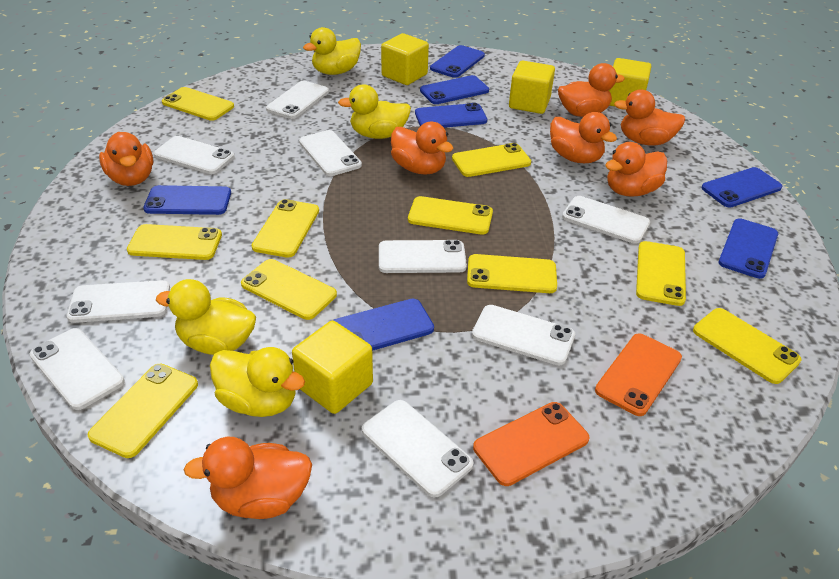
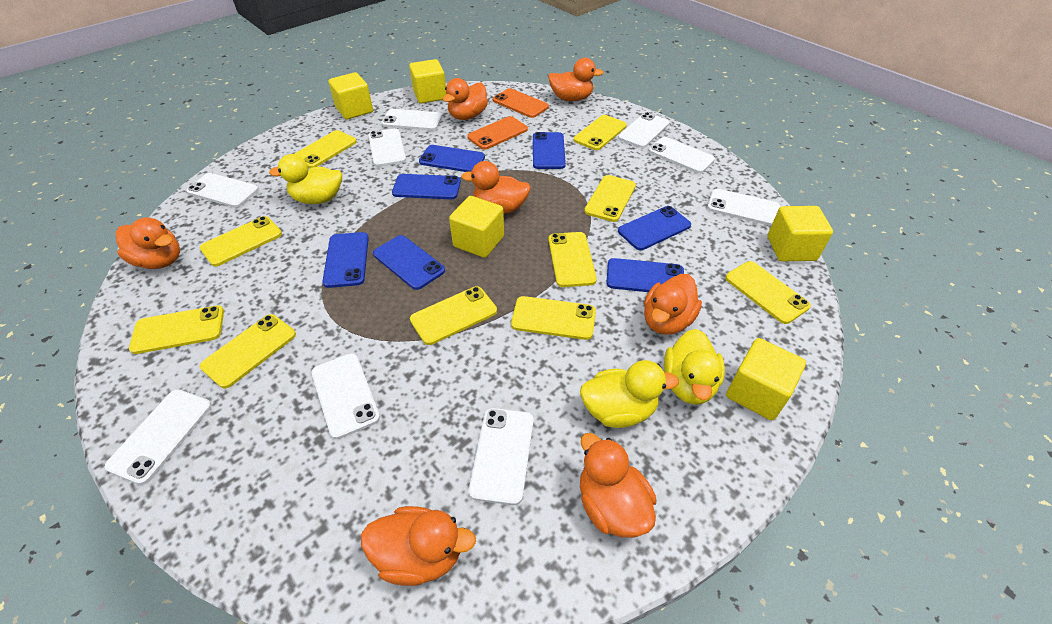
yellow cube: [292,321,373,414] [381,33,429,85] [509,61,555,114] [609,58,651,106] = 4 -> [328,72,373,119] [409,59,446,104] [449,196,504,258] [726,338,806,420] [768,206,833,262] = 5
yellow duck: [156,279,256,355] [210,347,305,417] [303,27,361,75] [338,84,411,139] = 4 -> [269,154,342,204] [580,360,679,428] [664,329,725,405] = 3

